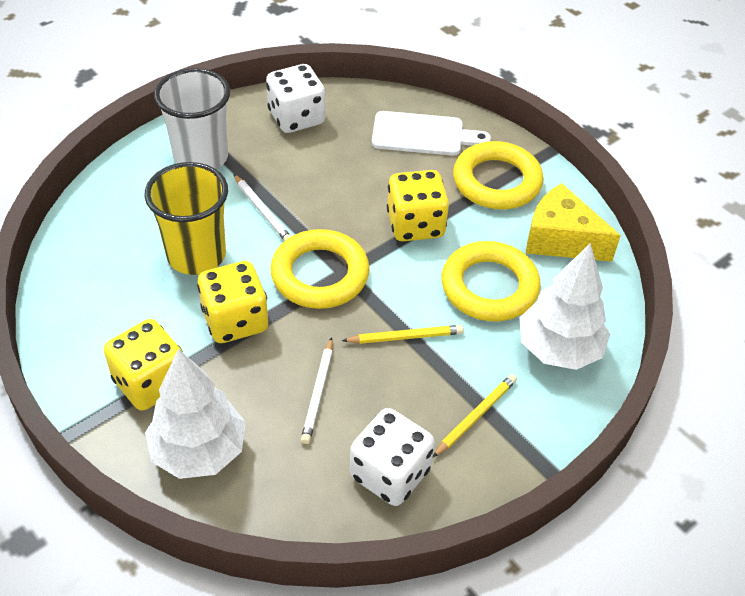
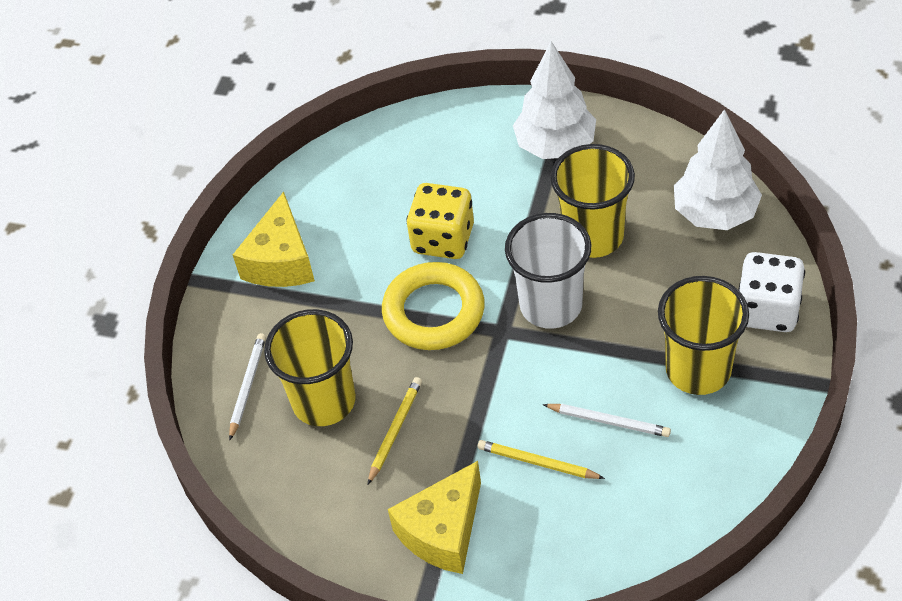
white cutting board: [372,111,491,156] = 1 -> none = 0
white dice: [266,64,325,133] [350,408,435,506] = 2 -> [738,252,805,332] = 1
yellow cheese: [526,183,621,262] = 1 -> [233,191,315,287] [388,461,481,574] = 2
yellow cup: [145,162,228,275] = 1 -> [264,309,356,426] [550,144,635,258] [658,276,749,395] = 3
yellow dice: [103,319,183,411] [197,261,268,343] [387,170,449,241] = 3 -> [406,183,474,259] = 1
yellow ring: [270,229,370,309] [442,241,541,322] [453,141,543,209] = 3 -> [382,262,485,350] = 1

